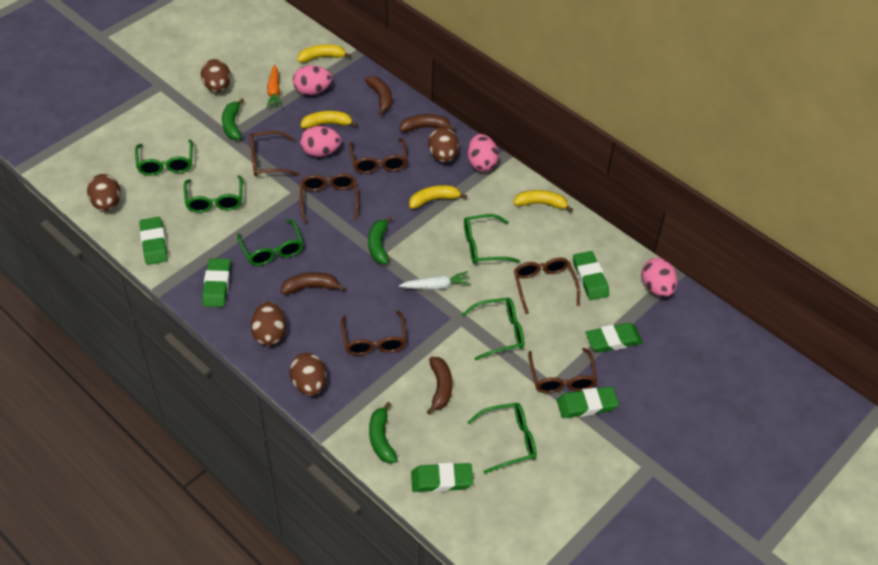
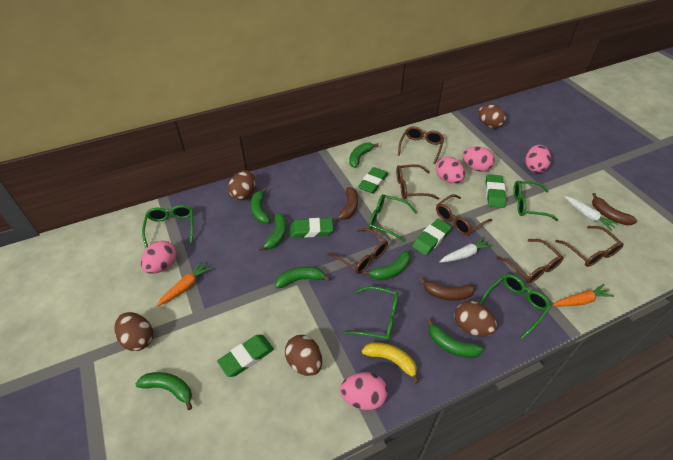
brown banana: [281,272,345,294] [365,76,392,116] [399,114,456,132] [427,357,452,415] = 4 -> [333,187,358,222] [419,278,476,301] [592,193,637,225] = 3
green banana: [222,99,244,140] [368,216,392,264] [369,402,398,463] = 3 -> [136,372,192,410] [251,188,270,224] [258,213,287,251] [275,266,331,289] [349,143,379,168] [363,251,410,280] [427,319,484,358] = 7
green eraser: [139,217,168,265] [202,258,231,307] [411,463,473,492] [557,386,619,418] [573,251,609,300] [585,323,643,353] = 6 -> [217,335,274,377] [290,218,333,238] [358,167,388,194] [412,219,452,256] [485,174,506,208] = 5
green glasses: [135,139,193,176] [184,175,243,213] [237,219,303,266] [462,298,524,360] [464,214,520,264] [467,403,537,474] = 6 -> [142,205,193,248] [343,286,399,341] [369,194,417,243] [480,274,551,339] [513,181,558,221] = 5
orange carrot: [266,65,282,108] = 1 -> [157,261,212,306] [553,284,614,307] = 2
pink egg: [293,65,332,95] [300,126,341,157] [468,134,499,172] [641,258,678,297] = 4 -> [141,240,176,274] [340,372,388,410] [436,157,465,183] [463,146,495,172] [525,145,551,173] = 5
white carrot: [399,271,471,290] = 1 -> [439,236,493,263] [564,196,618,231] = 2
yellow banana: [297,44,351,63] [301,111,358,129] [409,185,467,209] [513,190,573,212] = 4 -> [362,342,419,384] = 1

